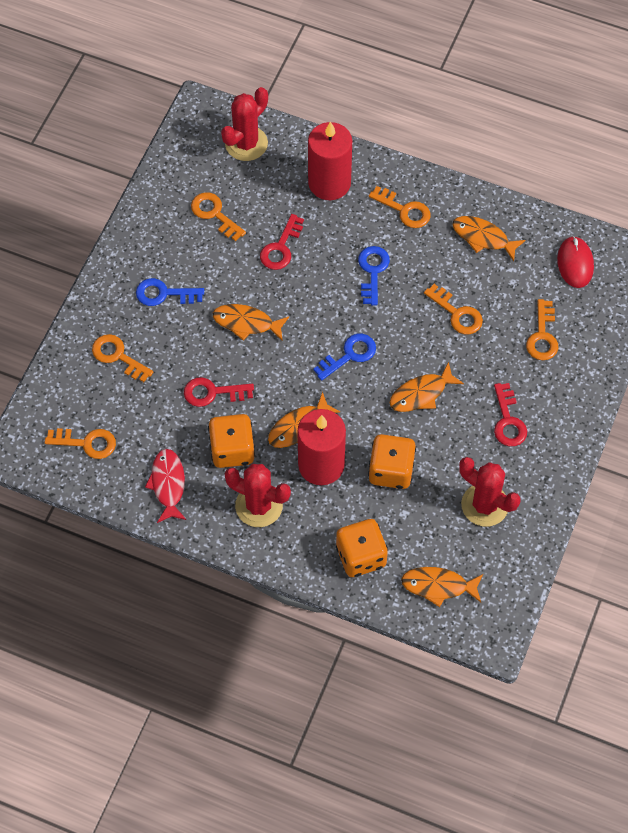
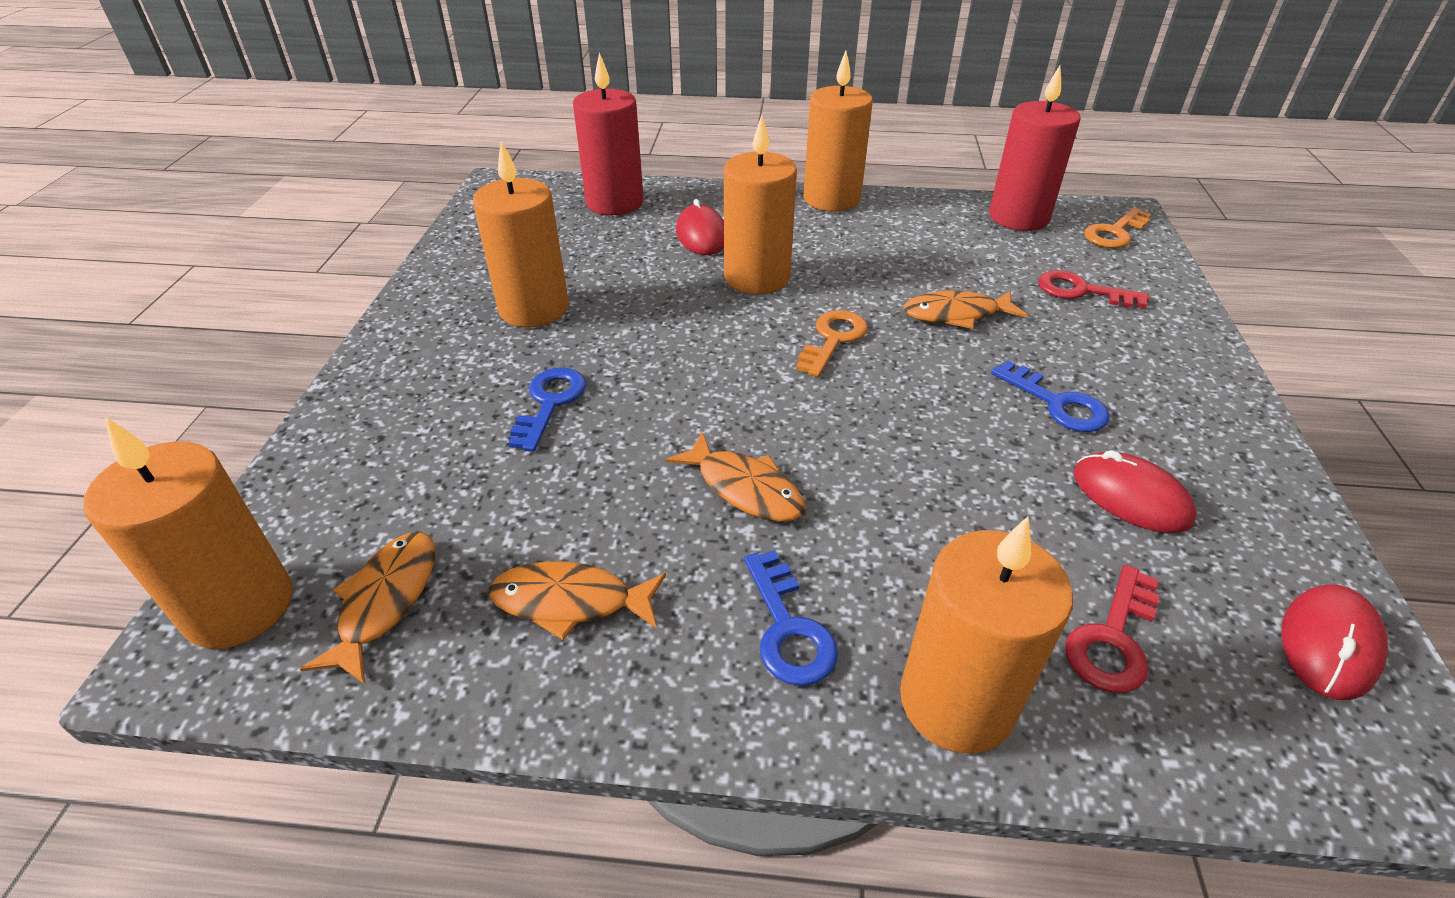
orange candle: none = 0 -> [83,417,293,649] [472,141,569,327] [724,115,797,295] [803,51,873,212] [900,516,1073,754] = 5
orange dice: [208,414,255,468] [336,519,388,577] [368,434,416,489] = 3 -> none = 0
orange fish: [213,304,289,341] [268,392,340,448] [390,362,464,412] [401,567,483,607] [452,216,526,261] = 5 -> [300,532,435,684] [489,562,666,640] [666,432,805,522] [903,290,1027,329] = 4
orange key: [45,428,116,459] [92,334,153,382] [191,192,246,241] [369,186,431,228] [424,284,483,334] [526,299,558,360] = 6 -> [796,310,868,377] [1084,208,1152,248] = 2
red cactus: [221,87,268,161] [225,464,291,527] [459,457,520,527] = 3 -> none = 0
red fish: [145,449,186,523] = 1 -> none = 0
red key: [184,377,254,407] [260,214,304,270] [494,383,527,446] = 3 -> [1038,270,1149,308] [1065,565,1160,693] = 2
red mouse: [557,236,594,288] = 1 -> [676,199,724,255] [1074,450,1197,533] [1281,585,1388,700] = 3

